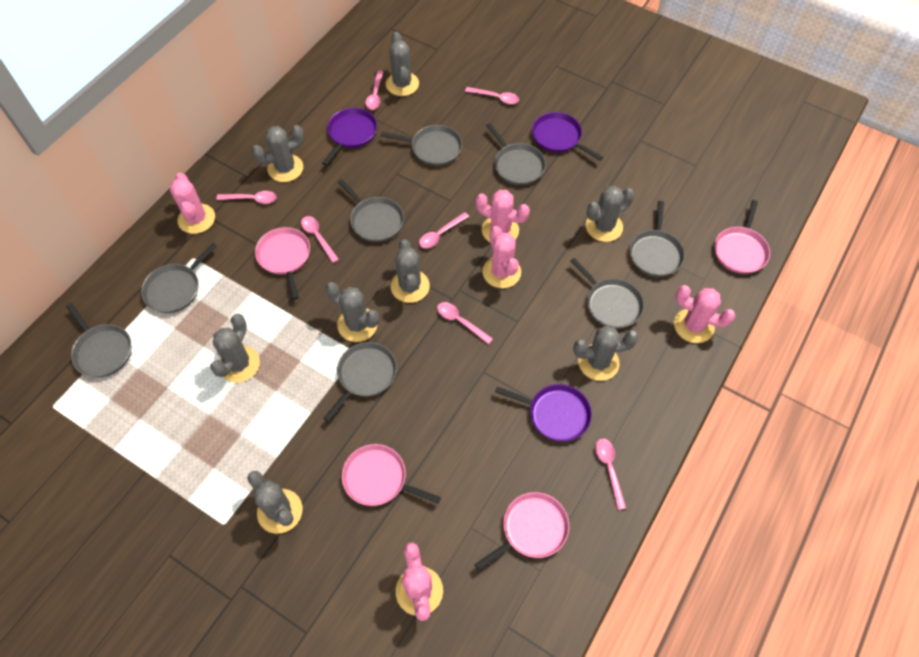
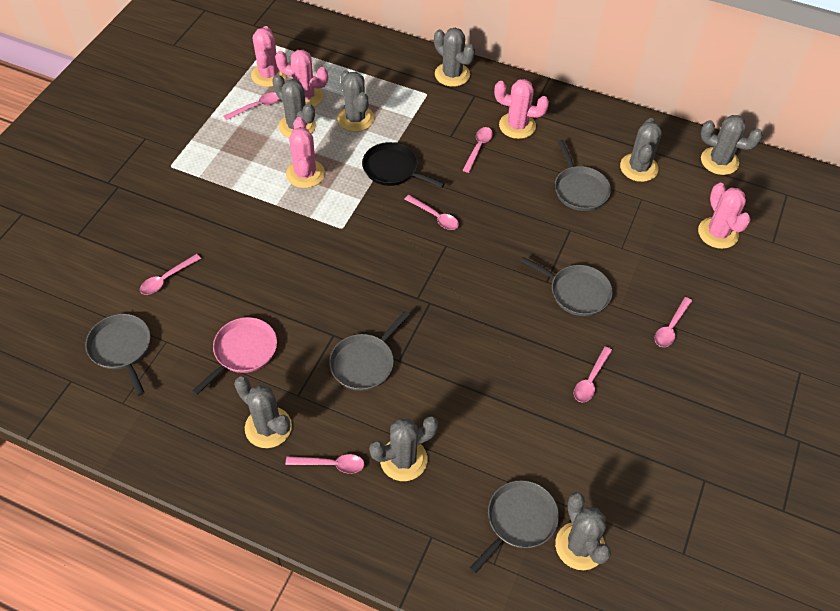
black pan: none = 0 -> [362,142,445,188] = 1
grey pan: [66,303,131,378] [141,243,217,313] [323,342,397,422] [338,179,404,242] [381,125,462,166] [486,123,546,185] [570,258,644,329] [629,201,685,277] = 8 -> [85,314,151,396] [329,311,410,391] [470,480,559,573] [520,257,612,316] [555,140,611,211] = 5
pink pan: [255,227,310,300] [342,444,441,506] [475,492,569,571] [715,200,770,274] = 4 -> [192,317,277,395] = 1
purple pan: [322,108,377,166] [495,384,592,442] [532,112,603,161] = 3 -> none = 0

